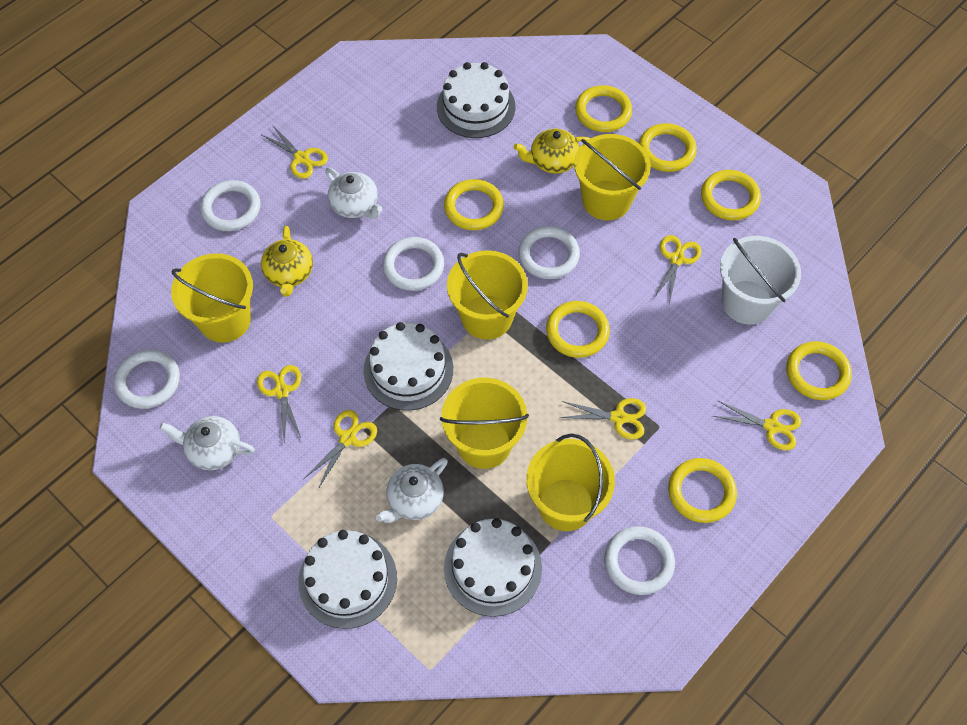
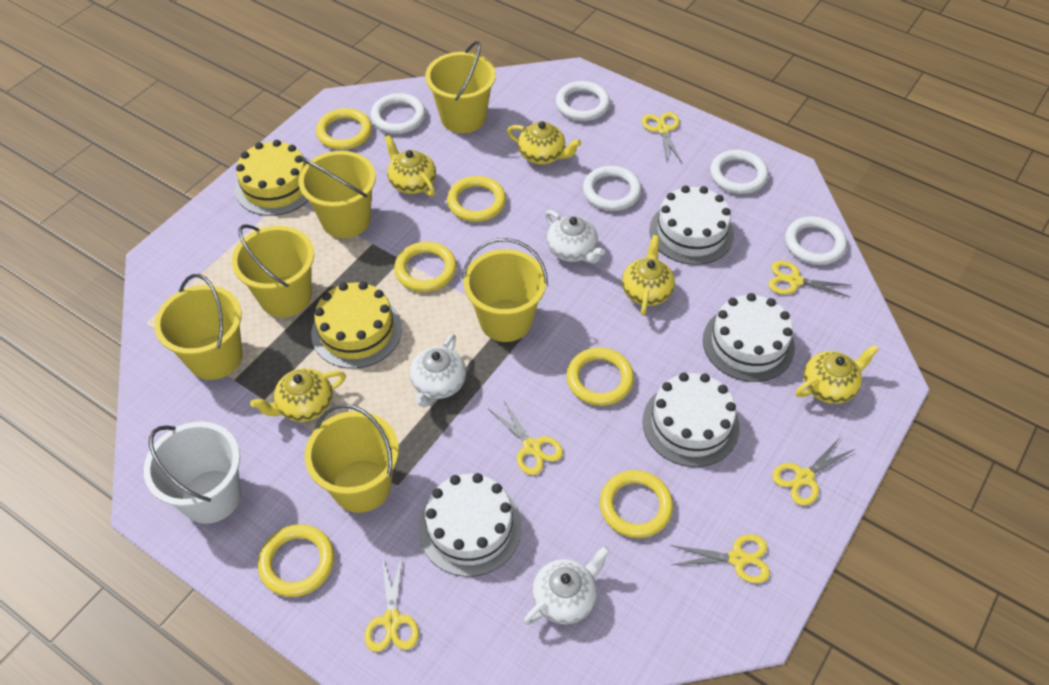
yellow bucket: [171,253,253,343] [440,377,529,469] [447,250,528,340] [526,434,615,531] [574,134,651,220] = 5 -> [154,274,242,380] [232,224,314,317] [298,151,376,238] [305,404,399,513] [425,41,496,133] [462,238,548,342] = 6
yellow cake: none = 0 -> [235,140,309,216] [311,282,402,369] = 2
yellow ring: [444,179,504,230] [546,301,610,358] [575,85,632,132] [639,123,697,172] [668,458,737,523] [701,170,761,220] [786,341,852,400] = 7 -> [258,524,335,597] [316,108,372,150] [394,242,457,292] [447,176,506,222] [567,347,634,406] [600,470,673,538] = 6
yellow teapot: [261,226,313,297] [514,128,591,174] = 2 -> [250,368,346,422] [385,135,436,196] [507,121,581,164] [622,235,675,316] [796,345,879,404] = 5

